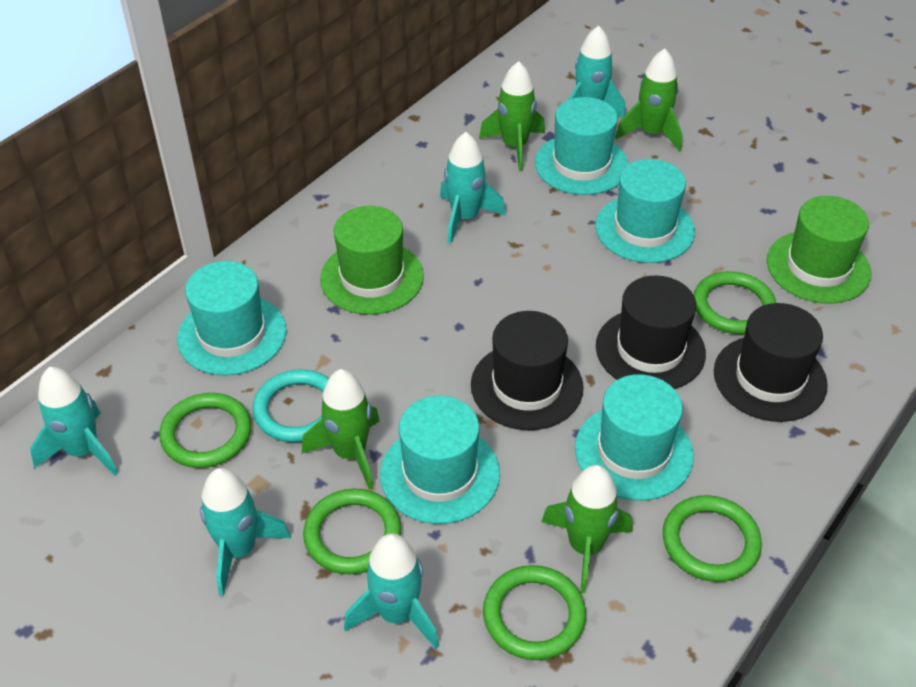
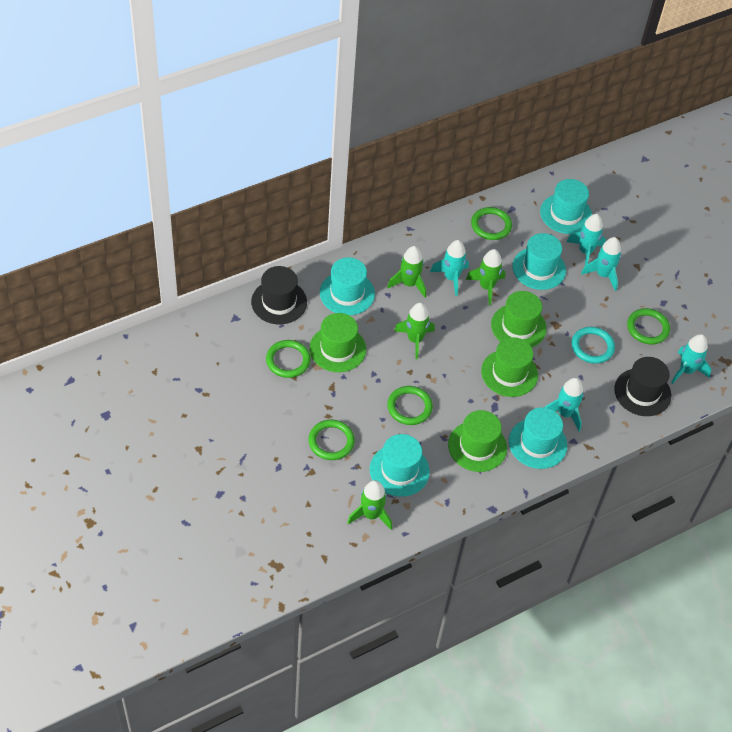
black hat: [471,311,584,430] [596,275,706,389] [714,303,828,422] = 3 -> [251,266,307,324] [614,357,671,416] = 2
green hat: [320,206,424,315] [767,196,871,304] = 2 -> [309,313,366,372] [448,410,507,472] [481,337,538,397] [491,291,547,347] = 4

